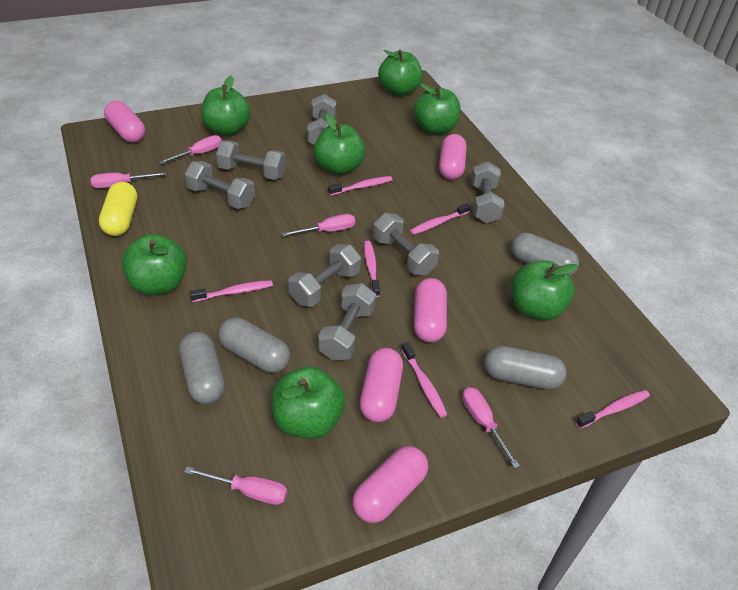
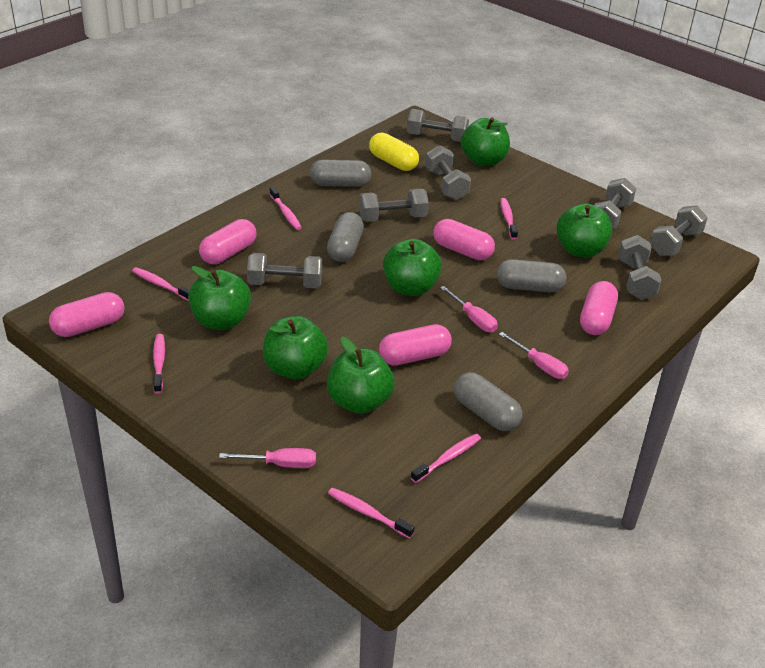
green apple: [121,234,187,295] [201,76,251,136] [271,367,345,439] [314,114,365,175] [378,50,423,96] [414,83,461,135] [511,260,579,321] = 7 -> [188,266,251,330] [263,316,328,379] [327,337,394,414] [383,239,442,296] [461,117,510,166] [556,204,613,257] = 6
pink screwdriver: [90,172,166,188] [159,135,222,164] [184,467,287,505] [282,214,355,237] [462,387,520,468] = 5 -> [219,448,316,468] [440,286,498,332] [499,332,569,379] = 3

